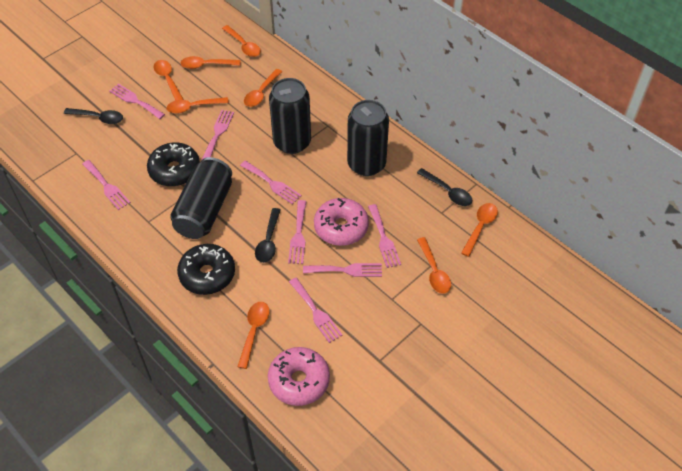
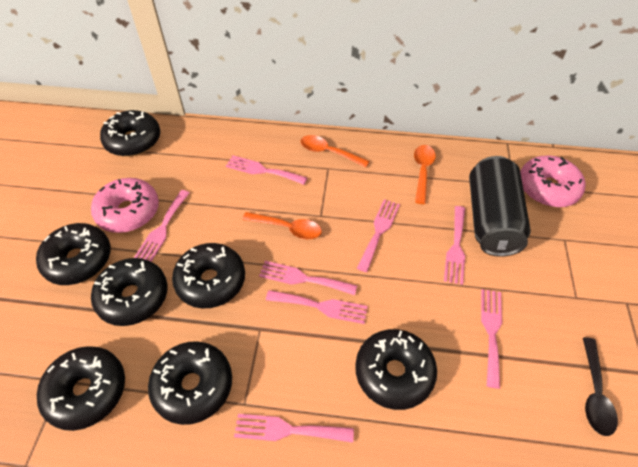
black can: [170,157,232,239] [269,78,311,154] [347,100,389,176] = 3 -> [469,156,531,257] = 1
black donut: [147,142,200,186] [177,244,235,295] = 2 -> [36,223,111,285] [37,346,125,431] [91,258,168,326] [100,110,160,157] [148,341,232,425] [172,243,245,308] [355,329,437,410] = 7
black spoon: [64,108,123,124] [255,208,281,263] [417,168,472,206] = 3 -> [583,337,618,436] = 1
orange spoon: [154,60,184,101] [166,97,229,114] [181,56,240,69] [222,25,261,57] [237,302,270,369] [244,69,282,107] [417,237,451,294] [461,203,498,257] = 8 -> [242,212,322,239] [300,135,369,167] [414,145,436,204] = 3

